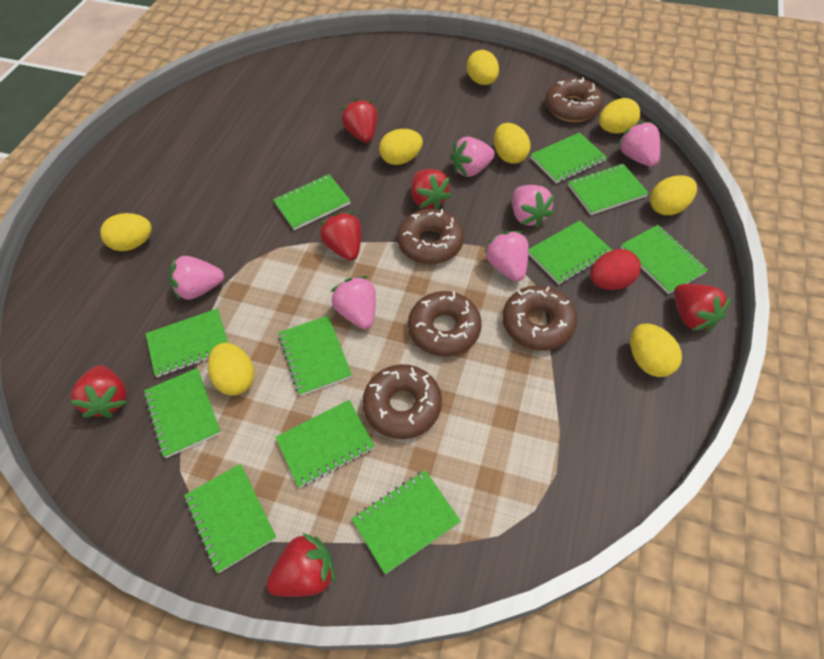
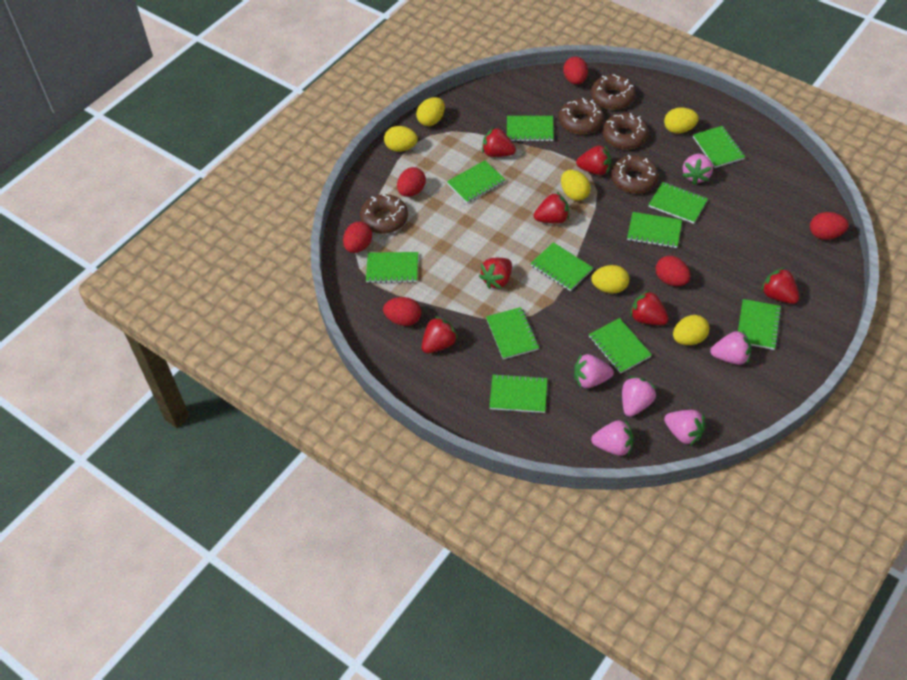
red egg: [590,249,641,290] = 1 -> [343,221,372,253] [383,297,421,326] [397,167,426,197] [563,57,588,85] [656,256,691,286] [810,212,848,240] = 6
red strawberry: [70,365,127,418] [267,533,335,597] [319,212,361,261] [341,98,378,143] [411,169,452,209] [674,284,731,331] = 6 -> [422,316,458,353] [479,258,512,289] [482,127,516,157] [534,192,569,223] [576,145,611,175] [630,290,669,325] [761,267,799,304] = 7
yellow egg: [100,213,152,251] [208,343,254,396] [379,129,423,165] [467,50,499,85] [494,123,530,164] [599,98,640,134] [630,324,682,377] [650,175,697,215] = 8 -> [384,126,418,152] [416,97,445,126] [561,170,591,201] [591,265,629,293] [664,108,699,134] [673,315,710,345] = 6

